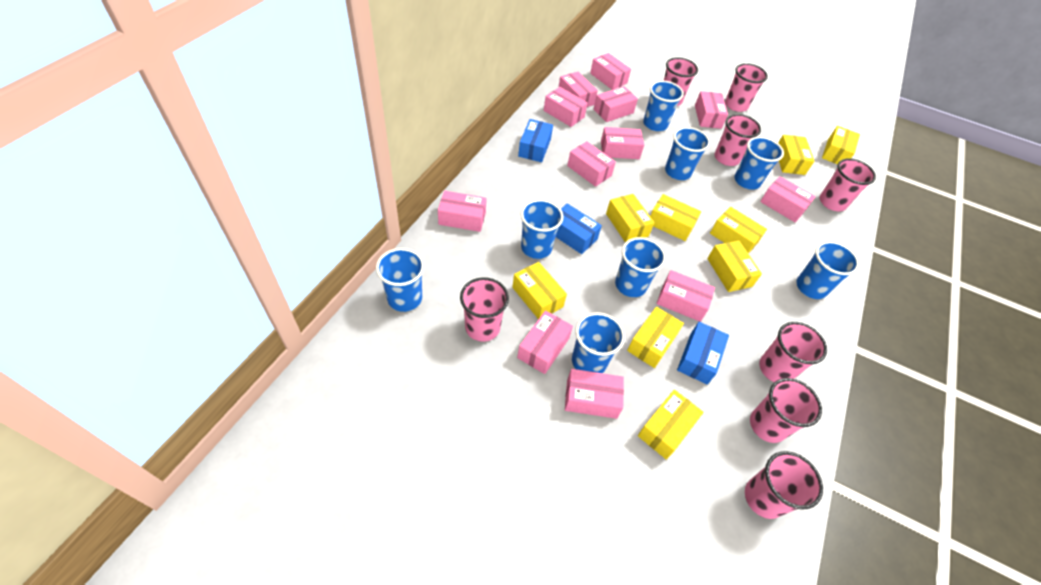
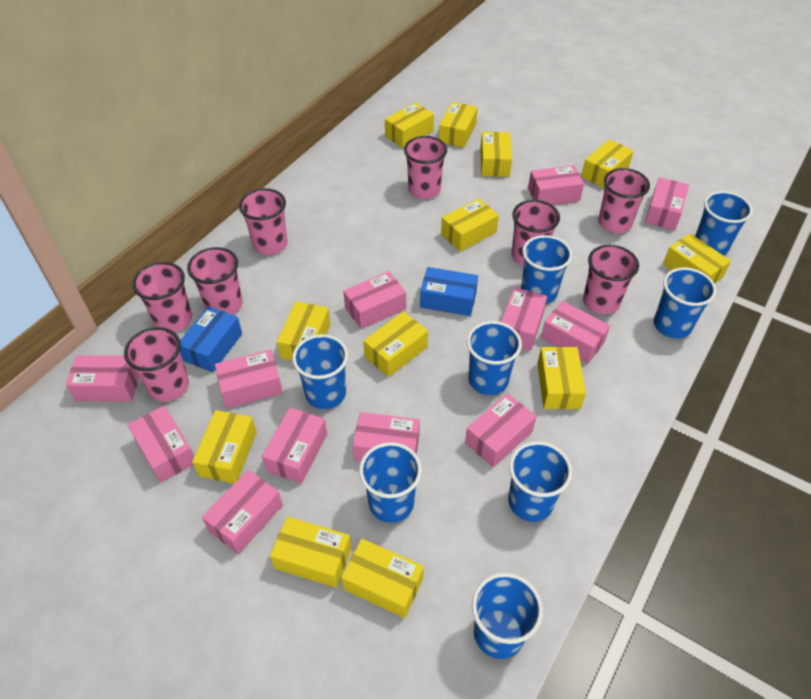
blue box: [518,119,553,162] [556,203,602,254] [677,322,729,385] = 3 -> [180,306,242,372] [420,267,478,316] = 2
yellow box: [512,262,567,319] [606,194,654,242] [627,307,684,368] [638,390,704,460] [650,194,701,241] [707,241,762,292] [710,207,767,254] [778,135,814,175] [822,126,860,164] = 9 -> [192,410,257,483] [270,517,352,588] [277,302,330,360] [341,539,424,618] [363,311,428,377] [385,103,434,148] [439,102,478,148] [441,199,499,252] [480,132,512,177] [537,347,586,409] [581,139,634,188] [663,233,731,283] = 12

